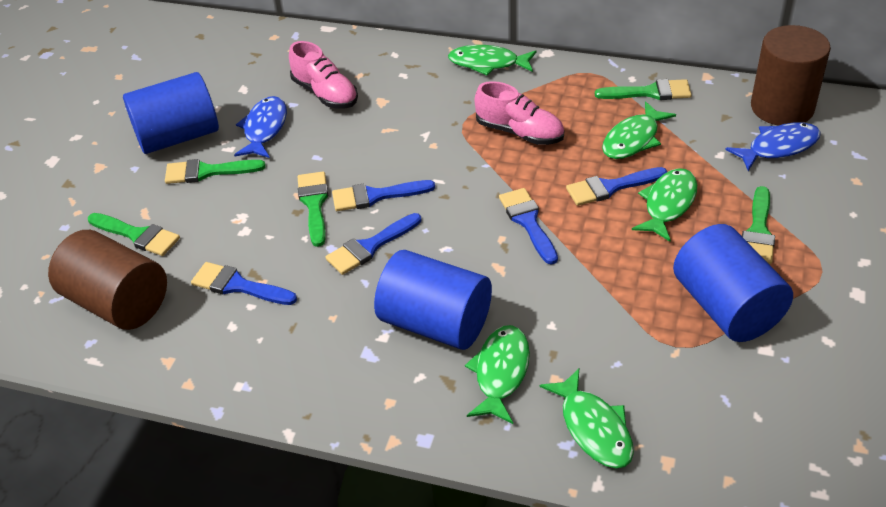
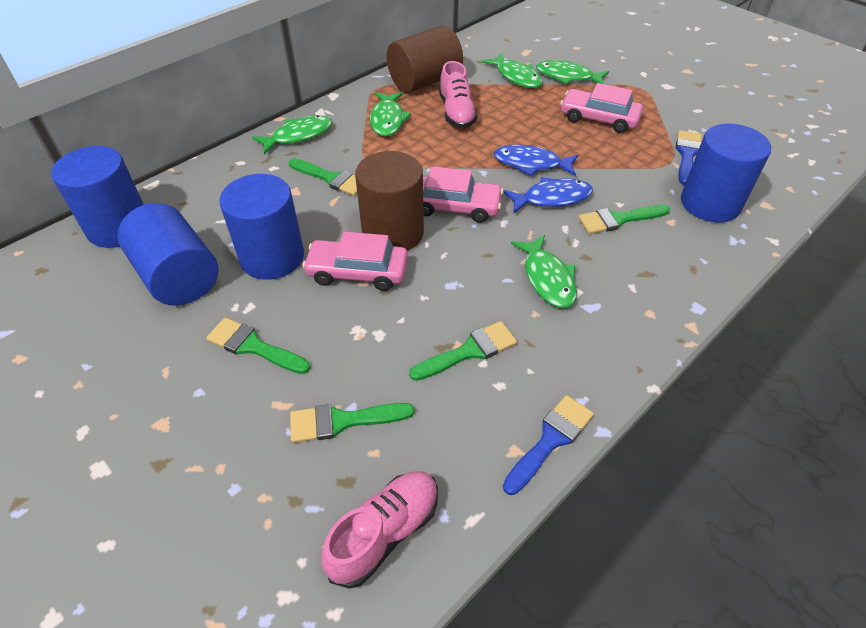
blue brush: [191,262,297,305] [325,213,421,275] [332,180,435,211] [499,188,558,265] [566,167,667,206] = 5 -> [503,395,594,495] [676,130,702,185] = 2
blue cylinder: [123,72,219,154] [374,250,492,350] [673,224,793,342] = 3 -> [51,146,144,248] [117,203,218,306] [220,174,304,280] [681,124,771,223] = 4
pink car: none = 0 -> [302,232,408,291] [423,166,503,223] [560,83,643,133] = 3

